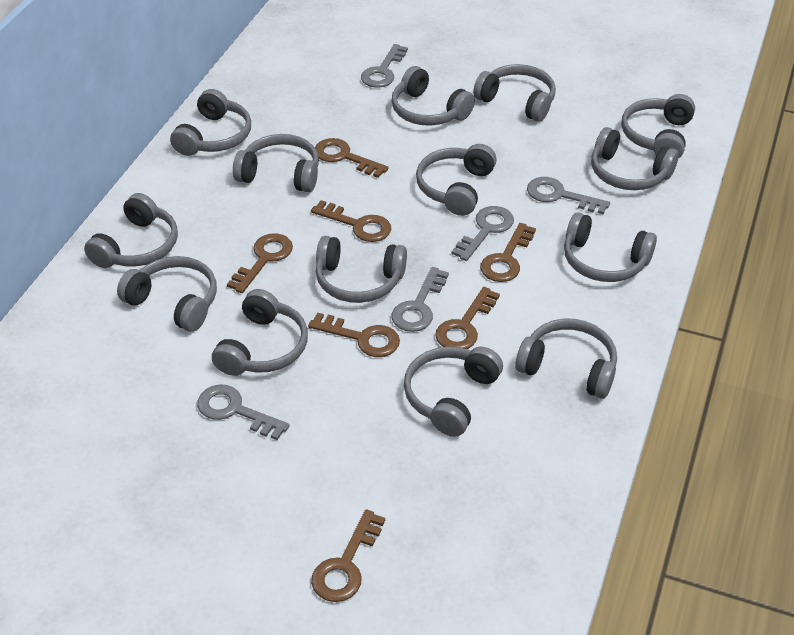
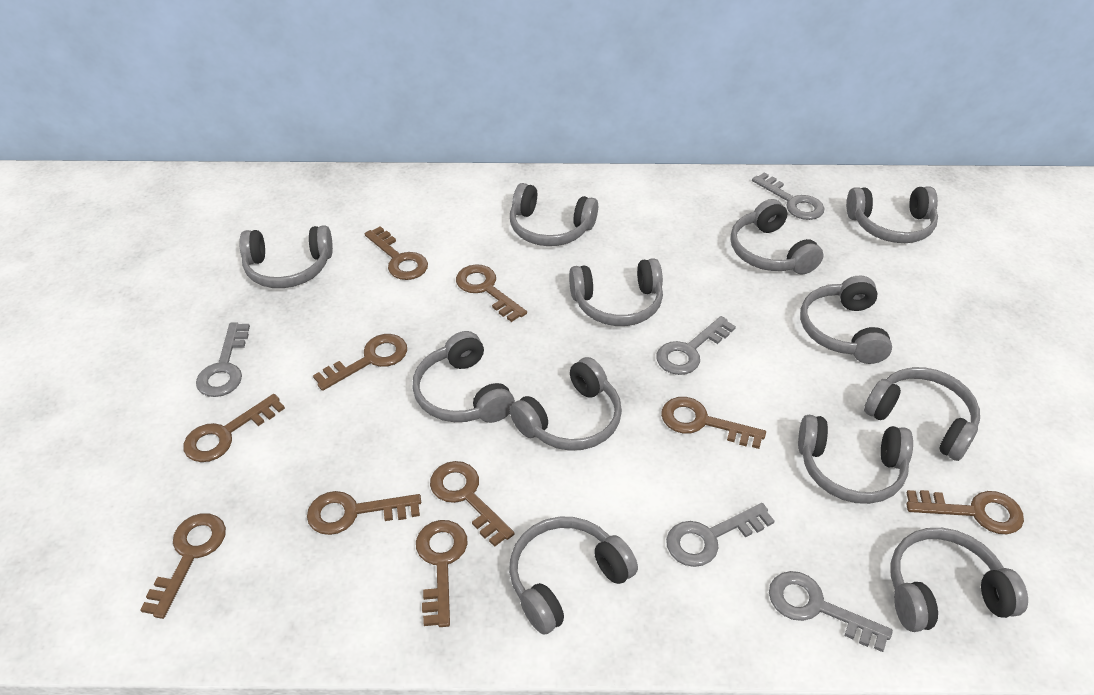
brown key: [227,233,293,293] [308,312,400,357] [311,200,391,242] [311,509,385,602] [315,138,389,178] [435,287,500,349] [480,223,536,282] = 7 -> [140,513,226,619] [183,394,285,462] [307,491,421,535] [313,334,407,391] [365,226,428,280] [416,520,468,627] [430,461,515,547] [456,264,527,322] [661,397,766,449] [906,490,1024,534] = 10
grey headphones: [84,193,178,268] [117,256,217,332] [170,89,251,156] [212,289,308,376] [233,134,319,192] [316,236,407,303] [392,66,475,126] [404,347,503,437] [416,144,497,216] [473,64,556,122] [515,319,617,399] [564,212,657,282] [591,127,679,190] [621,94,695,159] = 14 -> [239,225,333,288] [412,331,515,423] [509,517,638,635] [510,183,598,246] [510,357,622,451] [569,258,663,326] [730,199,824,275] [798,415,913,504] [800,275,892,364] [846,187,938,243] [864,367,980,461] [891,528,1028,632] = 12

